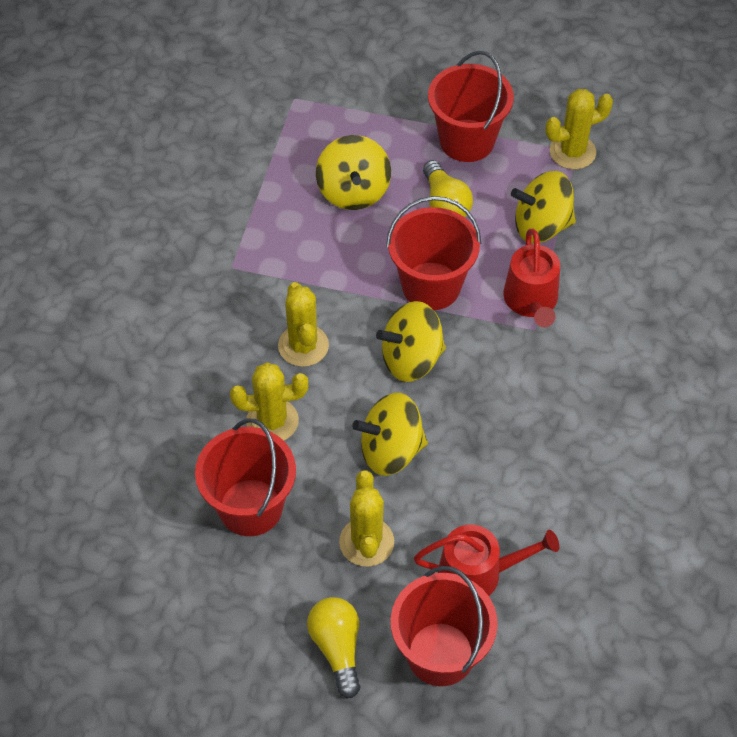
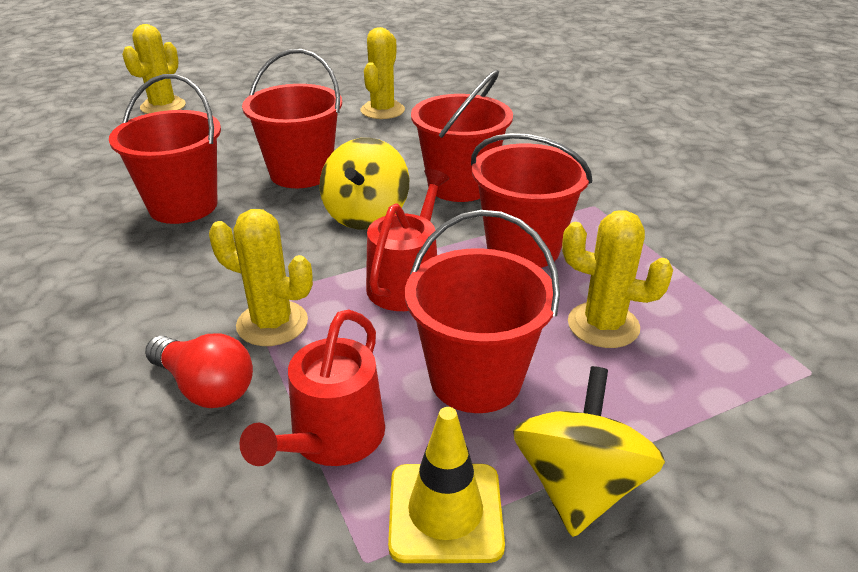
red bucket: [195,418,296,536] [386,196,481,310] [391,566,498,686] [428,51,514,162] = 4 -> [109,74,221,224] [242,49,342,188] [405,210,560,413] [411,70,513,202] [471,133,592,268] = 5
red light bulb: none = 0 -> [145,333,253,408] = 1
yellow light bulb: [307,597,360,698] [423,160,473,217] = 2 -> none = 0
yellow spinning top: [316,135,391,210] [352,393,428,476] [376,301,446,382] [511,171,576,243] = 4 -> [320,138,409,230] [513,366,665,537] = 2
yellow traffic cone: none = 0 -> [388,407,505,563] = 1

